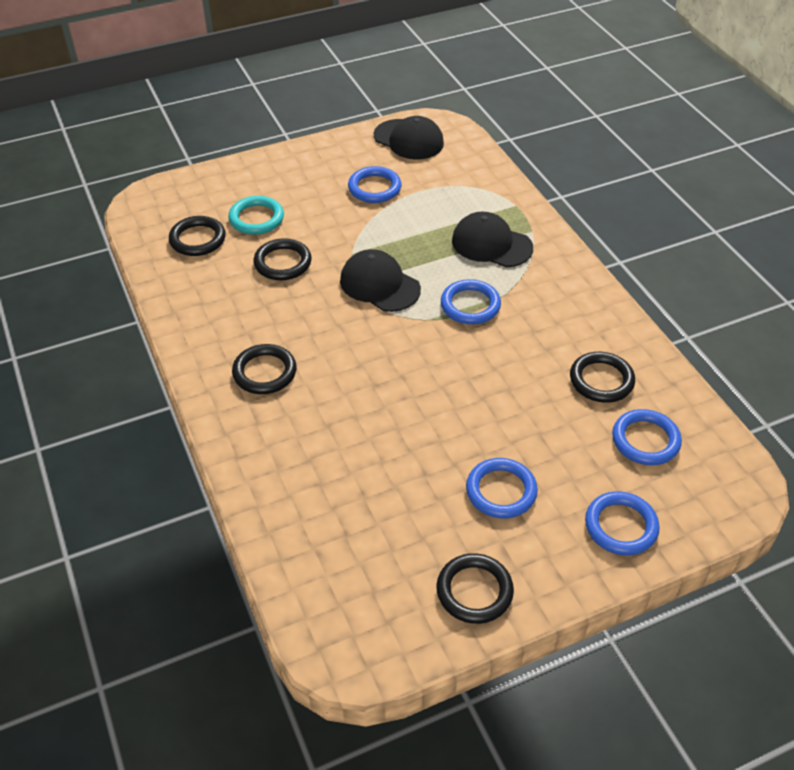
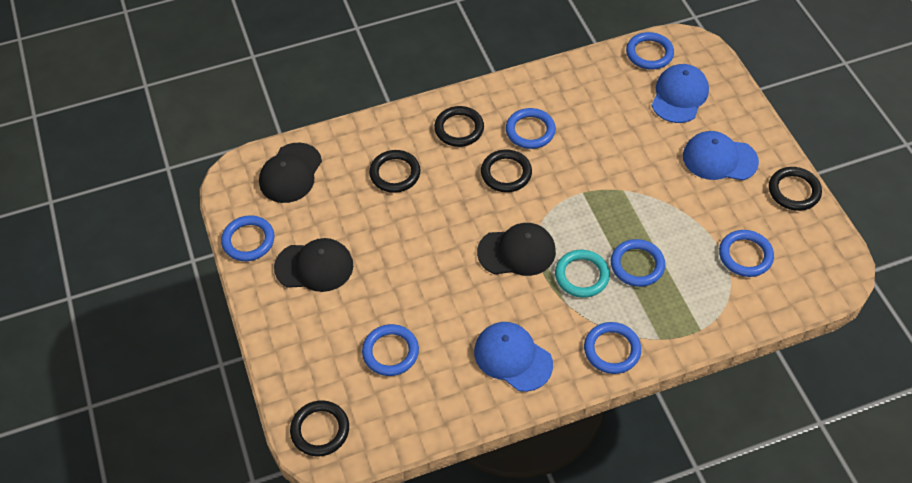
blue cap: none = 0 -> [474,322,553,392] [652,64,709,123] [683,131,759,180] = 3
blue ring: [348,166,401,203] [441,279,501,324] [466,458,538,519] [585,491,660,555] [612,409,682,465] = 5 -> [221,215,274,261] [362,324,419,376] [506,108,556,149] [584,322,641,374] [611,239,665,287] [626,32,674,70] [719,230,774,277] = 7

